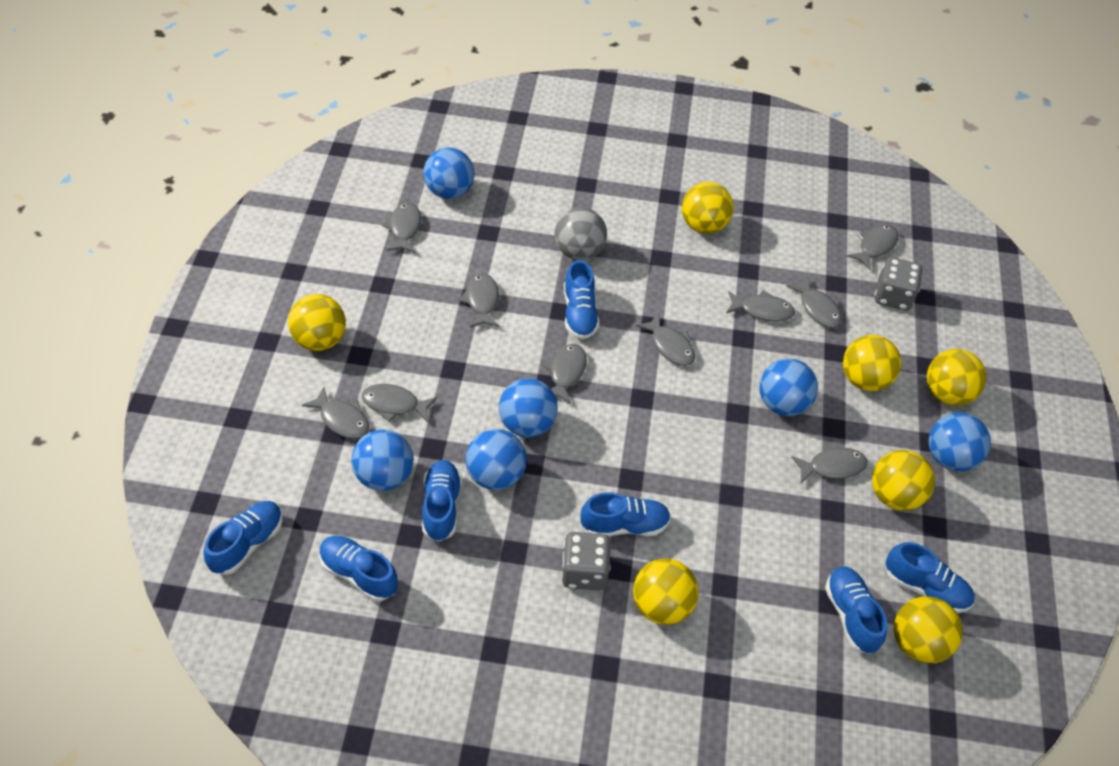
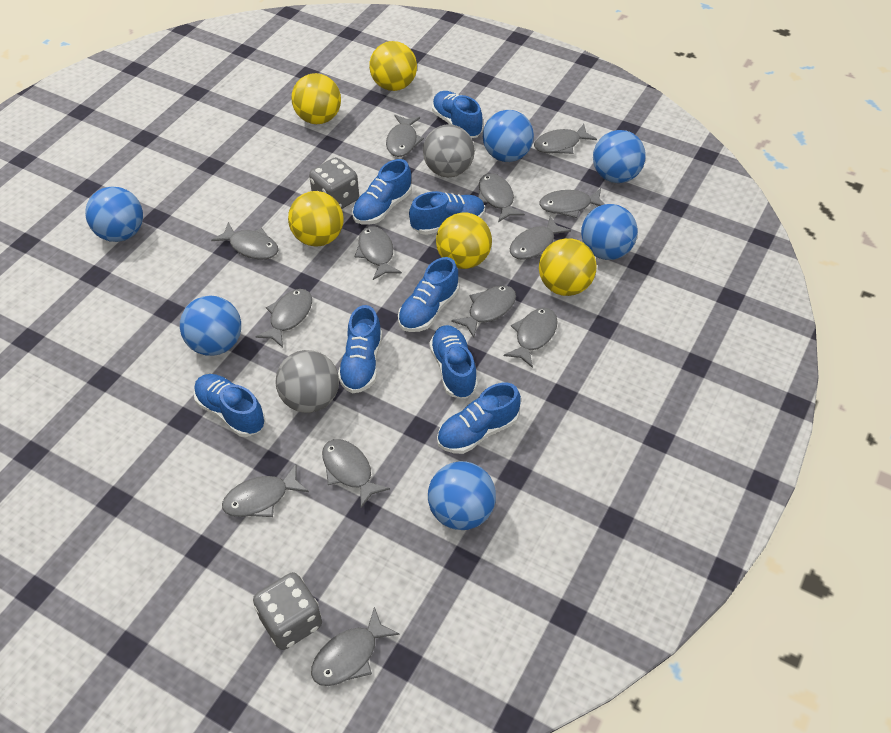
blue shoe: [203,501,283,575] [319,536,398,601] [422,460,462,542] [564,260,599,339] [580,492,671,536] [825,566,887,654] [886,542,975,613] = 7 -> [194,374,265,437] [338,305,382,394] [352,159,412,224] [398,257,459,332] [409,191,485,235] [429,325,478,399] [432,91,483,138] [437,383,521,454] = 8
grey ball: [554,207,607,260] = 1 -> [276,350,339,413] [423,124,475,177] = 2
grey fish: [302,387,369,439] [362,384,437,422] [382,202,421,253] [459,273,499,328] [543,344,587,404] [636,313,696,366] [726,290,795,322] [786,277,842,328] [791,443,868,483] [847,225,898,270] = 10 -> [211,222,278,260] [222,464,309,517] [255,289,312,348] [311,607,400,686] [322,439,390,508] [355,226,402,280] [386,115,424,157] [451,285,516,337] [478,173,525,222] [504,308,558,368] [510,216,571,260] [534,124,597,154] [539,188,605,218] = 13
yellow ball: [288,294,346,351] [633,558,699,625] [682,182,733,234] [843,335,901,391] [872,450,935,511] [894,596,963,663] [927,349,987,406] = 7 -> [288,191,344,247] [291,73,341,124] [369,41,417,91] [436,212,492,269] [539,238,597,296] = 5

